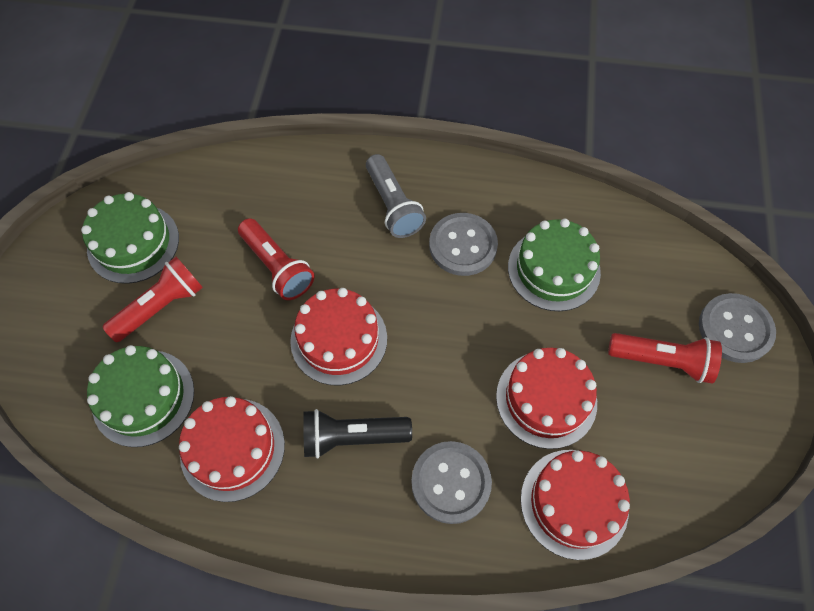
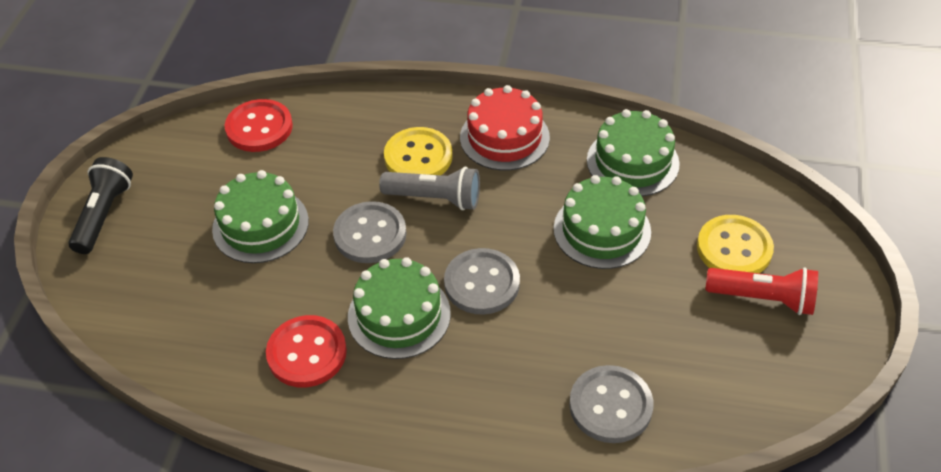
green cake: [81,192,179,284] [87,345,194,447] [508,218,601,311] = 3 -> [212,170,309,263] [348,257,451,359] [554,175,651,269] [587,109,680,197] = 4
red button: none = 0 -> [225,99,293,152] [266,315,347,387] = 2
red cake: [179,396,285,502] [290,288,387,386] [496,348,597,449] [521,450,630,560] = 4 -> [460,85,550,171] = 1
red flashlight: [102,257,203,342] [238,218,315,300] [608,333,722,383] = 3 -> [706,267,818,315] = 1
yellow button: none = 0 -> [384,127,453,175] [697,215,774,273] = 2

